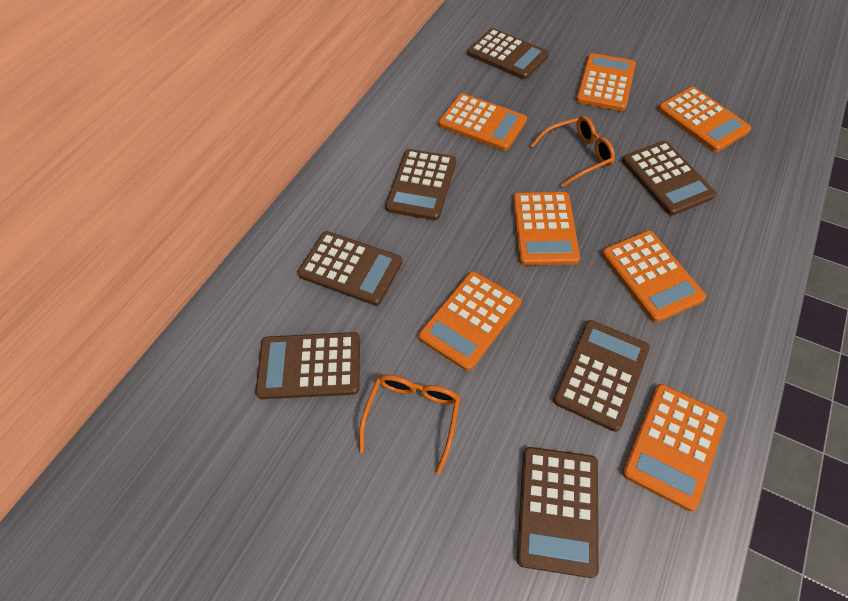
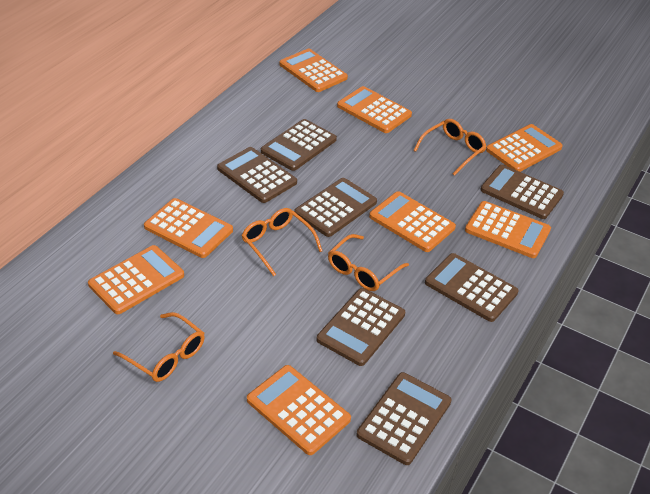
orange calculator: [418,271,521,371] [439,93,527,151] [513,192,580,265] [576,53,636,111] [602,231,706,323] [622,384,726,511] [658,87,751,152] = 7 -> [88,245,184,314] [144,198,233,258] [247,365,351,455] [279,49,348,92] [337,86,412,133] [369,191,456,252] [465,201,551,258] [486,124,563,172] = 8
orange glasses: [359,375,460,474] [530,116,615,187] = 2 -> [113,312,205,382] [242,208,322,276] [328,234,409,291] [413,119,487,176] = 4

